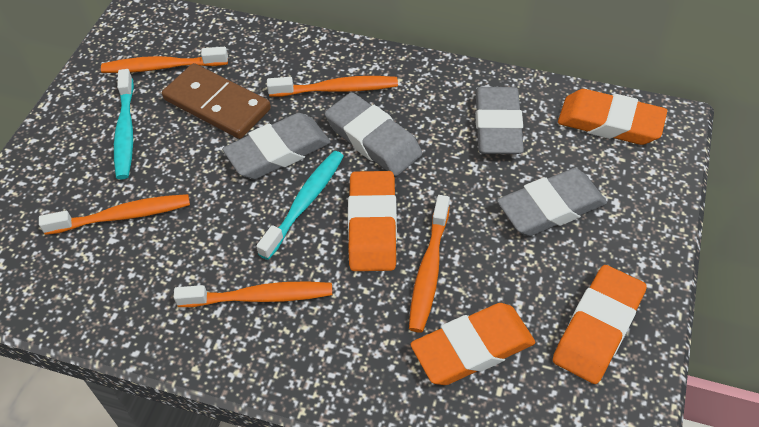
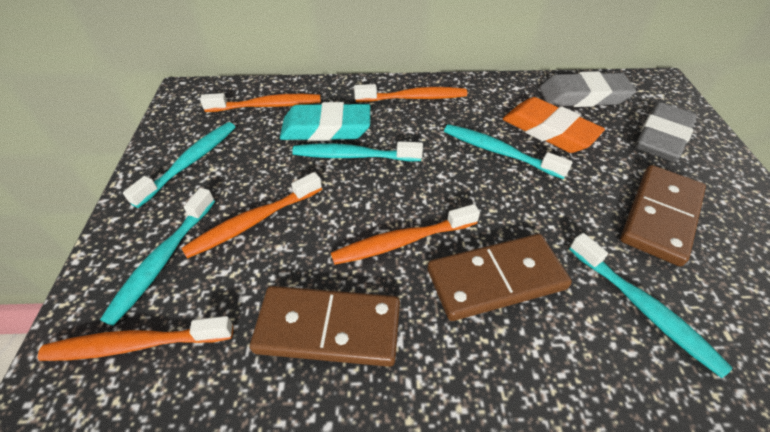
brown domino: [162,63,271,139] = 1 -> [250,286,400,367] [427,234,572,321] [620,165,706,266] = 3
grey eraser: [222,113,331,179] [325,92,422,176] [475,87,524,154] [497,168,607,236] = 4 -> [539,71,636,107] [635,102,697,162] = 2
orange eraser: [348,171,397,271] [411,303,535,385] [553,265,647,384] [558,89,667,145] = 4 -> [503,97,605,153] = 1
turquoise eraser: none = 0 -> [280,102,370,141] = 1
turquoise toothbrush: [114,69,134,179] [256,151,344,260] = 2 -> [100,188,215,326] [123,122,235,208] [292,141,423,162] [444,124,572,179] [569,233,733,378] = 5

